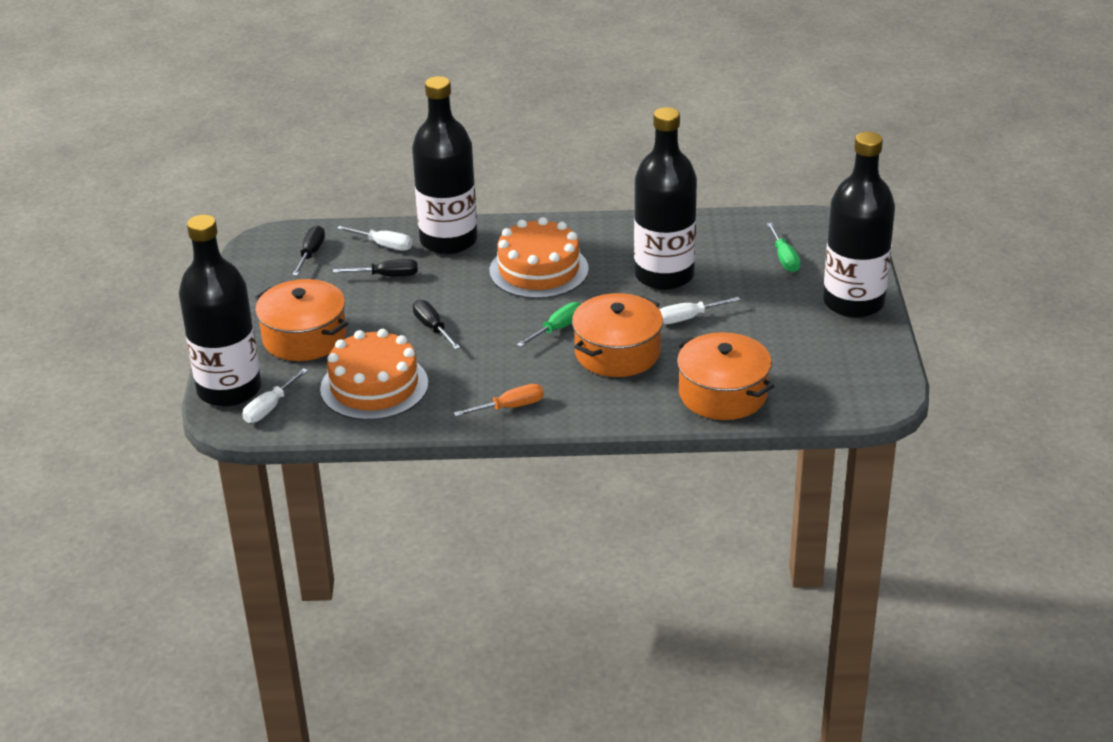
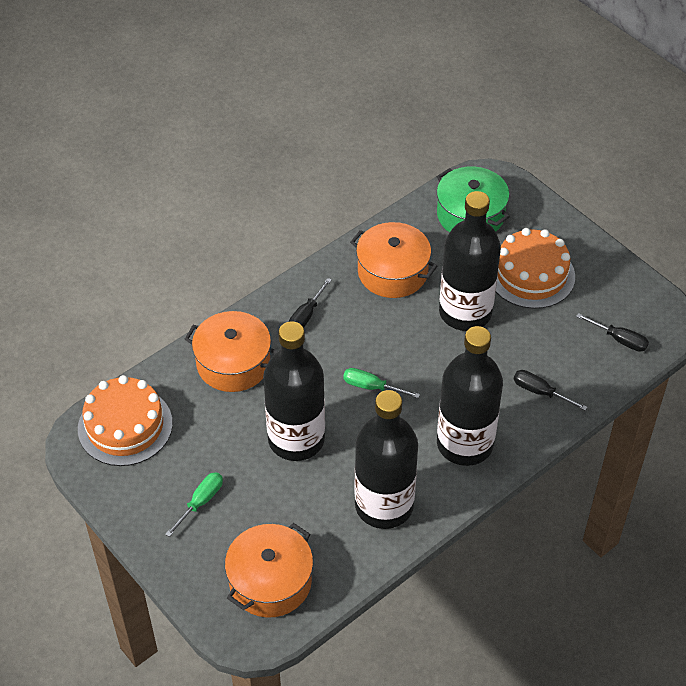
green pot: none = 0 -> [437,166,510,232] = 1
orange screwdriver: [454,384,544,417] = 1 -> none = 0
white screwdriver: [242,368,308,423] [337,226,412,251] [659,297,740,324] = 3 -> none = 0

